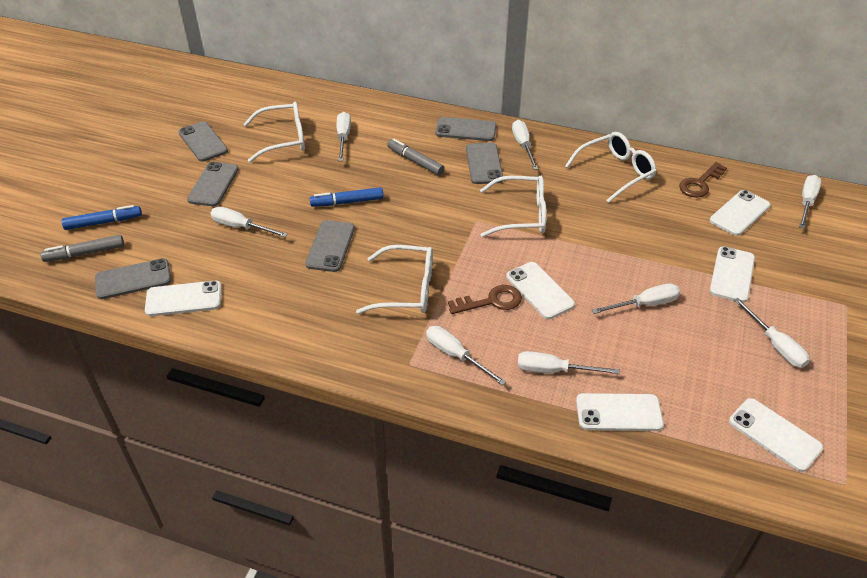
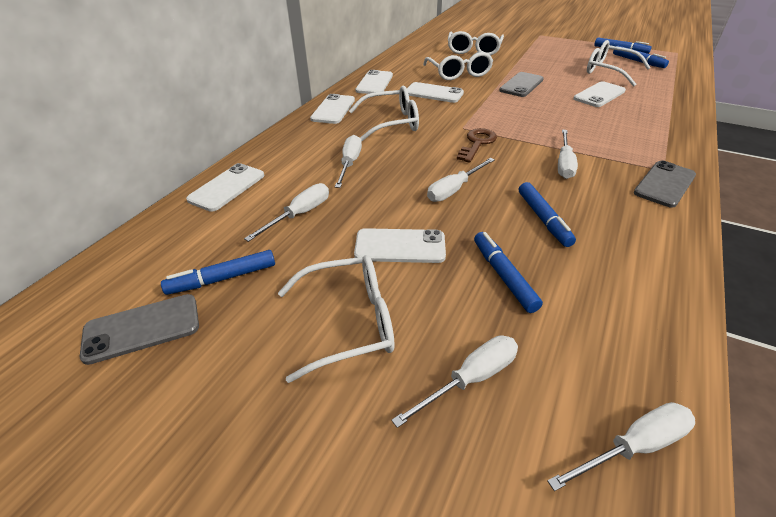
blue marker: [62,205,142,230] [310,187,384,207] = 2 -> [161,250,275,295] [474,232,543,313] [519,182,576,247] [594,37,652,54] [613,46,669,68] = 5
brown key: [448,285,522,314] [679,162,727,198] = 2 -> [457,128,497,163] = 1
grey marker: [40,235,124,262] [387,138,445,175] = 2 -> none = 0
grey phone: [95,258,171,299] [178,121,228,162] [187,162,239,206] [305,220,355,272] [435,117,497,141] [466,143,503,184] = 6 -> [80,294,199,365] [499,72,544,97] [634,160,696,208] = 3
white glasses: [244,102,305,162] [356,245,433,314] [480,176,547,237] [565,132,657,203] = 4 -> [278,255,395,383] [349,86,419,141] [423,51,493,80] [448,31,504,56] [587,40,651,87] = 5
white screwdriver: [210,207,288,237] [337,112,351,161] [426,326,507,385] [512,120,538,170] [517,351,620,374] [592,283,680,314] [734,298,810,368] [799,175,822,228] = 8 -> [244,183,329,242] [335,135,362,188] [391,335,518,428] [427,158,495,202] [547,402,695,491] [558,130,578,179] = 6

